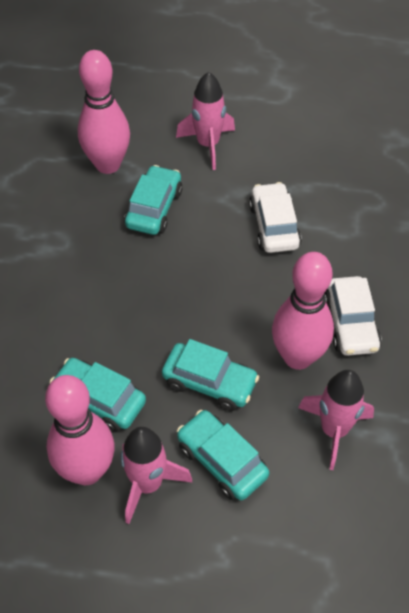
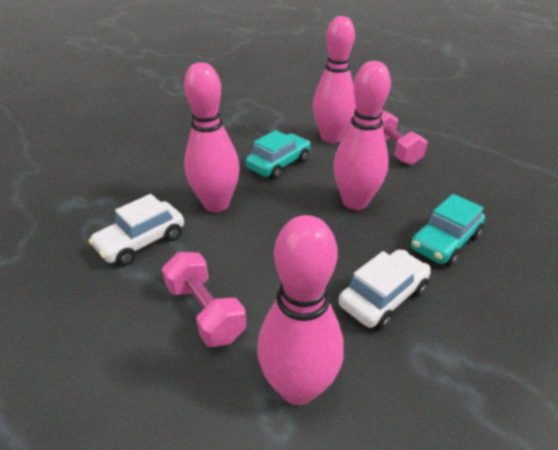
pink bowling pin: [45,375,115,485] [78,50,130,174] [272,252,334,370] = 3 -> [184,62,240,212] [257,215,344,405] [313,16,356,143] [333,61,391,210] = 4
pink dumbbell: none = 0 -> [162,252,246,347] [380,110,428,165] = 2
pink rocket: [120,427,192,524] [176,72,235,170] [298,370,374,470] = 3 -> none = 0
turquoise car: [49,358,146,432] [124,165,183,235] [162,339,259,411] [177,410,269,500] = 4 -> [246,130,311,180] [410,194,485,267] = 2

